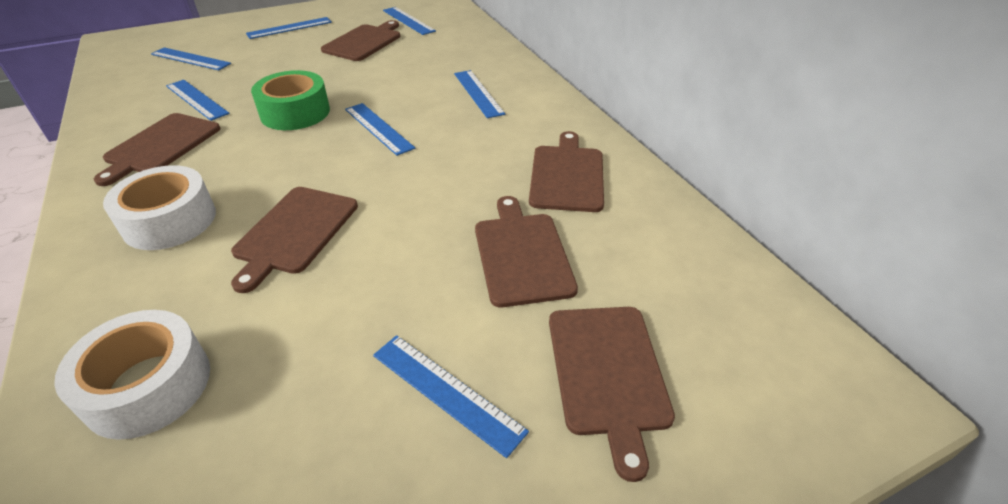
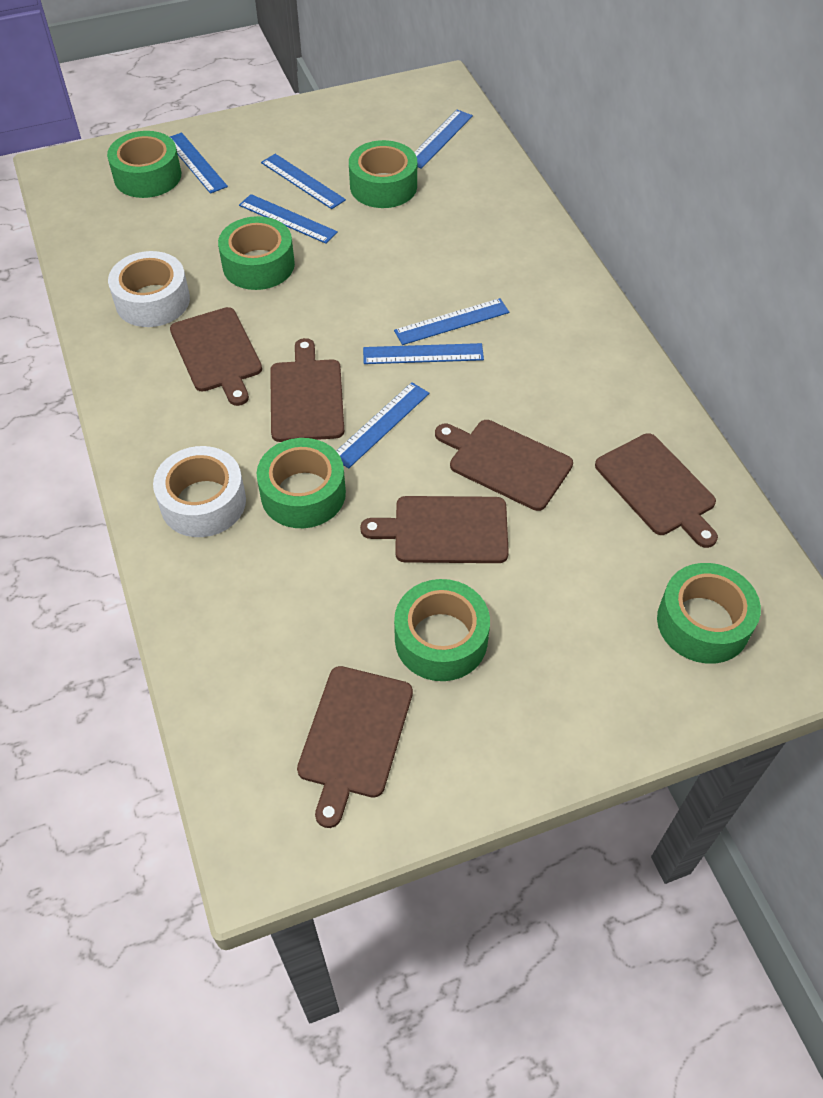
green tape: [251,70,330,130] = 1 -> [107,131,181,198] [218,216,295,290] [257,438,346,528] [349,140,417,208] [394,579,490,681] [657,563,761,664] = 6

